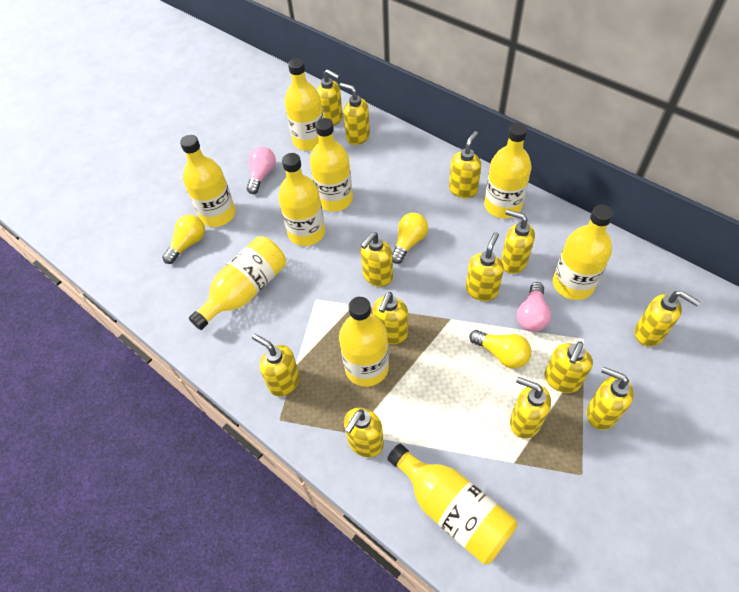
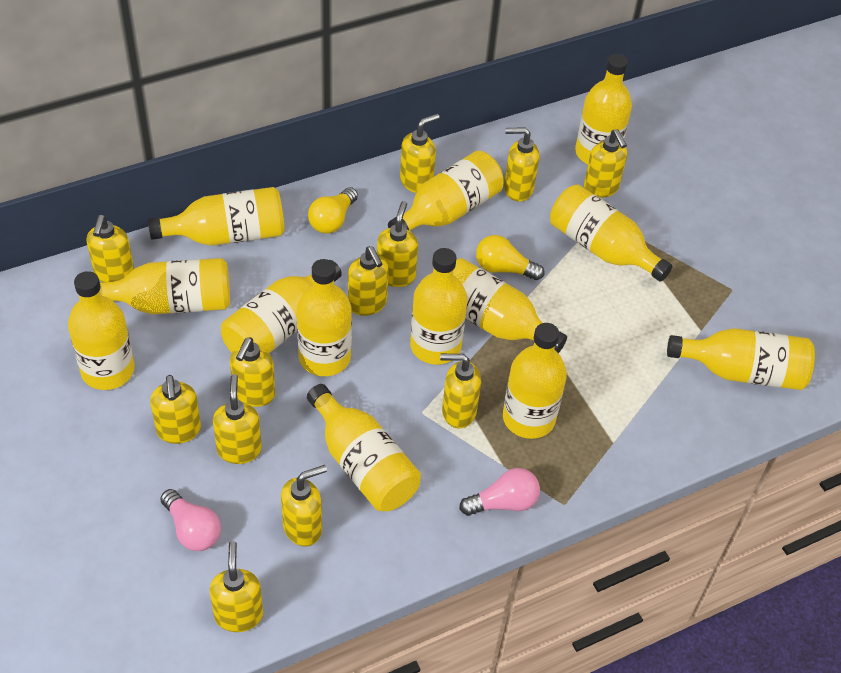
yellow bottle: [180,135,236,227] [189,236,286,330] [278,153,325,246] [285,58,324,151] [310,118,353,212] [339,297,389,387] [387,444,517,565] [484,123,531,218] [553,205,614,300] = 9 -> [68,271,135,390] [99,258,230,314] [148,187,285,246] [221,260,342,353] [297,259,352,376] [307,384,421,511] [388,151,504,231] [410,248,467,365] [453,258,567,353] [503,323,567,439] [550,184,672,282] [575,54,632,164] [667,328,815,390] = 13
yellow light bulb: [162,215,205,264] [392,213,428,264] [469,330,531,369] = 3 -> [308,187,358,234] [476,235,544,280] = 2
yellow soap dispenser: [252,334,300,397] [317,69,343,126] [340,83,370,145] [344,408,384,457] [361,232,393,287] [373,292,408,344] [449,131,481,198] [466,232,504,301] [501,209,535,274] [510,377,551,439] [545,341,593,393] [586,367,634,430] [635,291,700,347] = 13 -> [87,215,134,282] [150,375,201,444] [210,541,263,632] [213,374,262,464] [230,338,275,407] [281,465,327,546] [348,246,389,316] [377,201,418,287] [400,114,440,193] [440,354,481,428] [504,127,539,202] [584,129,627,198] = 12

